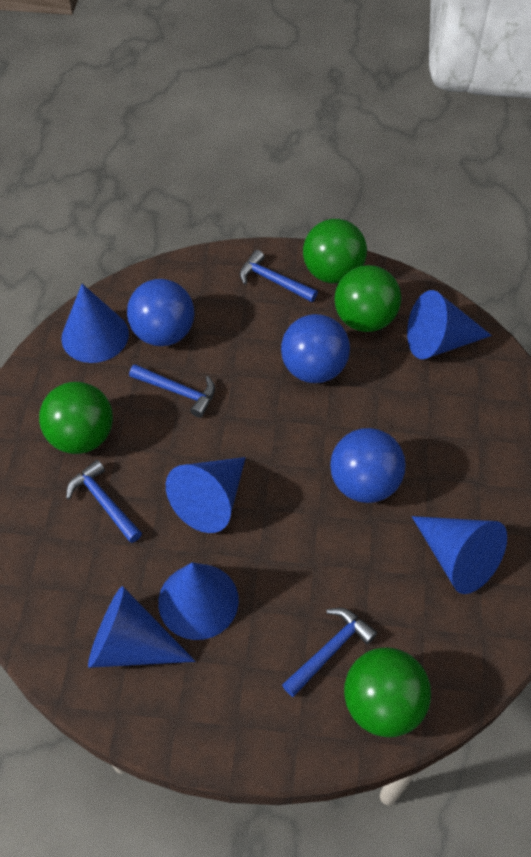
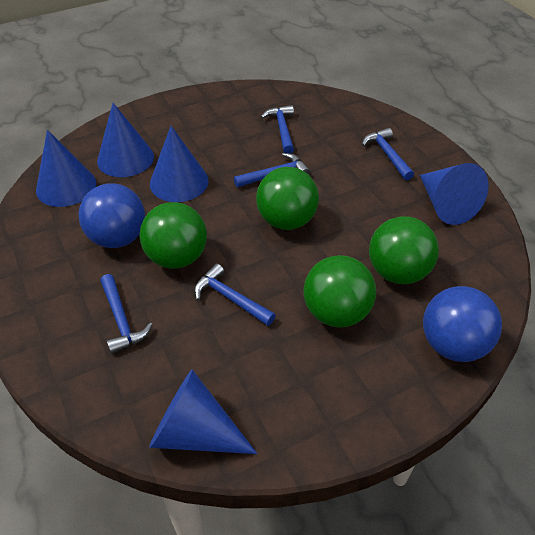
blue ball: [127,279,194,346] [281,314,350,383] [330,428,406,503] = 3 -> [79,183,145,248] [423,286,502,362] = 2
blue cone: [61,284,129,363] [88,586,195,668] [158,562,239,640] [166,457,246,533] [407,290,492,359] [412,516,507,594] = 6 -> [36,130,96,207] [97,103,154,177] [149,369,258,454] [150,126,209,202] [420,163,488,225] = 5
blue hammer: [66,460,142,543] [129,364,215,418] [240,250,318,302] [282,608,377,697] = 4 -> [100,274,153,354] [194,263,276,326] [234,153,310,188] [261,105,294,153] [362,128,414,180] = 5

